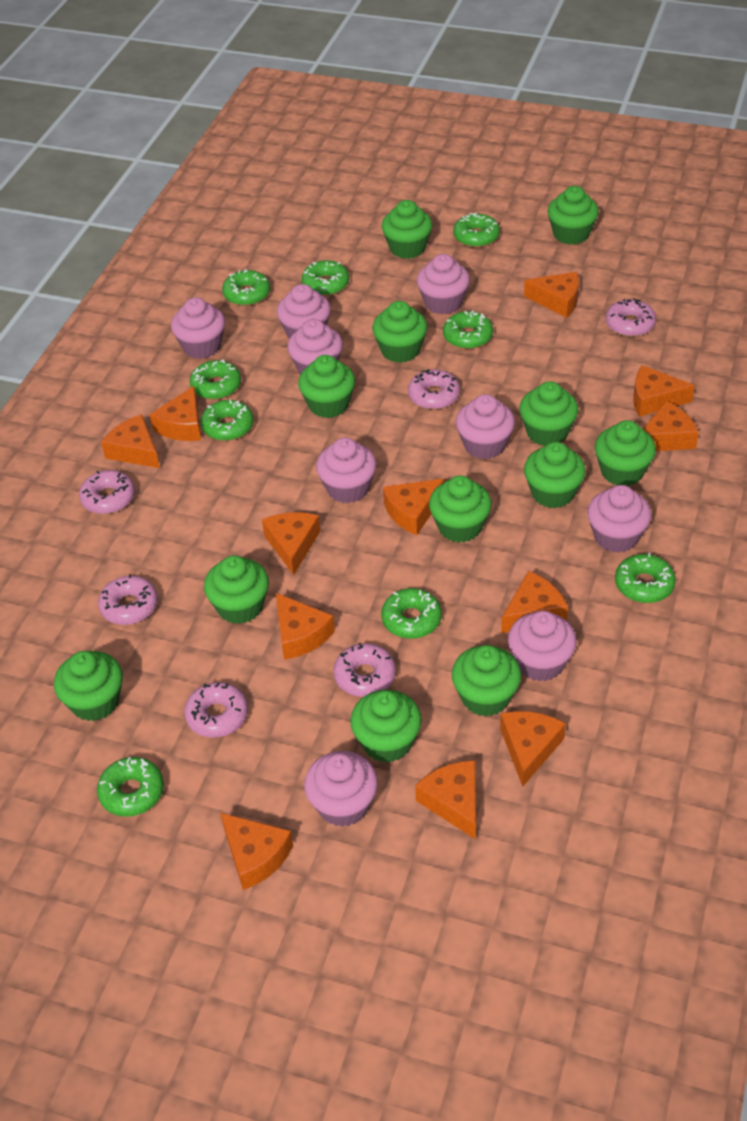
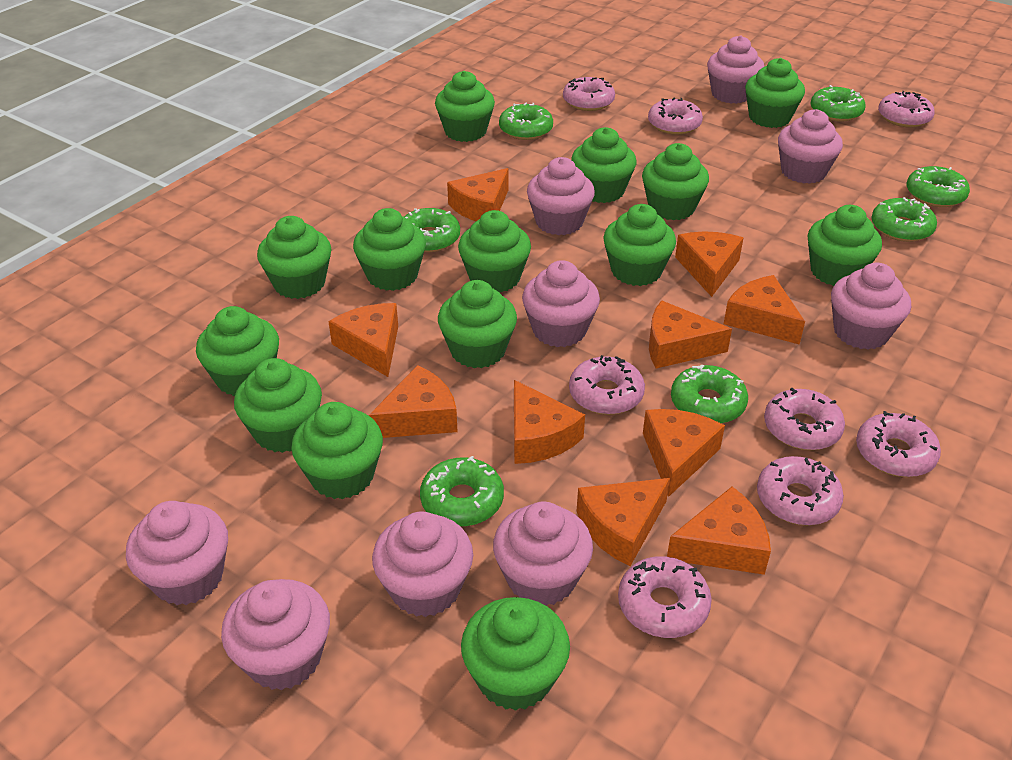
green cupcake: [54,651,123,721] [204,555,269,624] [298,355,355,418] [350,690,422,763] [372,301,427,363] [382,200,432,259] [429,476,492,543] [452,645,521,717] [519,381,578,446] [524,442,586,508] [548,186,599,245] [595,420,656,486] = 12 -> [196,306,279,396] [234,358,322,453] [257,216,332,299] [291,402,383,499] [353,208,426,291] [435,71,495,142] [438,280,517,368] [458,210,531,293] [461,597,570,711] [571,127,636,203] [603,204,676,286] [642,143,709,220] [745,58,805,128] [807,205,882,286] = 14
green donut: [97,757,164,817] [190,359,241,400] [201,400,253,441] [222,269,270,306] [301,260,349,296] [381,588,442,639] [443,311,493,349] [453,213,500,247] [615,553,676,603] = 9 -> [404,208,460,252] [420,456,504,527] [499,103,553,140] [671,365,748,424] [811,85,866,122] [871,197,937,242] [907,166,970,207] = 7
orange cheese: [101,415,160,468] [150,386,201,441] [220,813,293,890] [262,512,320,575] [276,593,335,660] [383,479,444,535] [415,760,476,839] [500,711,566,787] [501,571,568,633] [524,272,579,318] [633,365,695,417] [643,401,699,451] = 12 -> [328,303,398,377] [369,365,457,438] [447,168,509,221] [514,380,585,464] [577,478,670,566] [643,409,725,497] [649,301,732,368] [667,486,771,575] [675,232,743,297] [724,275,805,345] = 10
pink donut: [79,470,135,514] [98,574,158,625] [184,682,248,738] [334,643,396,697] [408,369,460,410] [605,298,656,337] = 6 -> [563,77,615,111] [569,355,645,415] [618,556,712,638] [648,98,703,135] [757,456,844,525] [764,388,845,450] [856,411,941,477] [878,91,935,128] = 8

